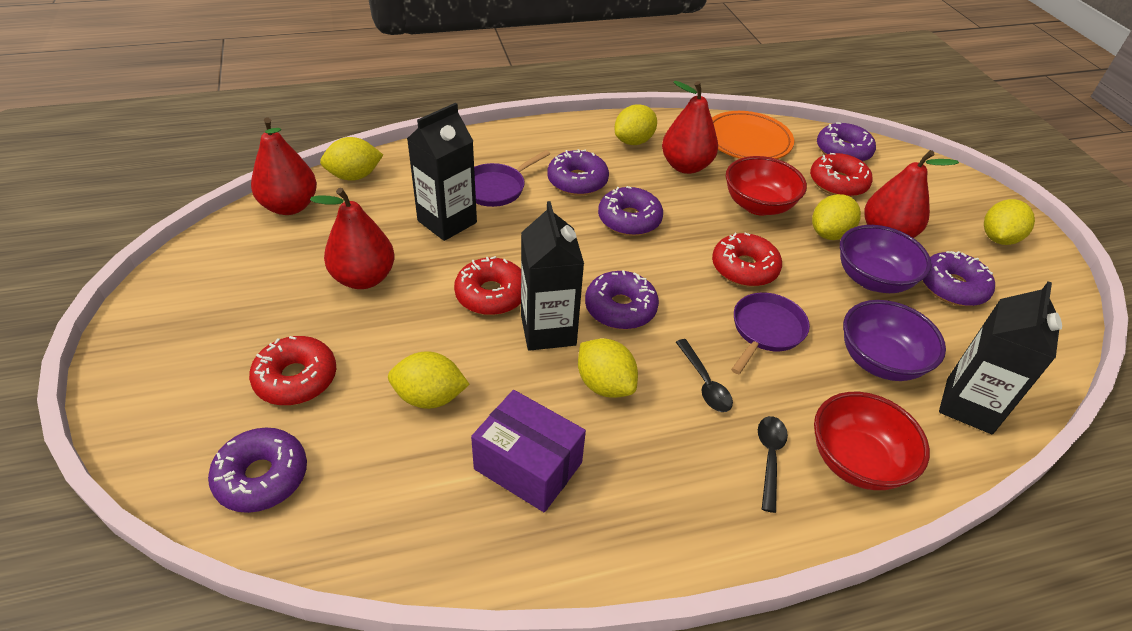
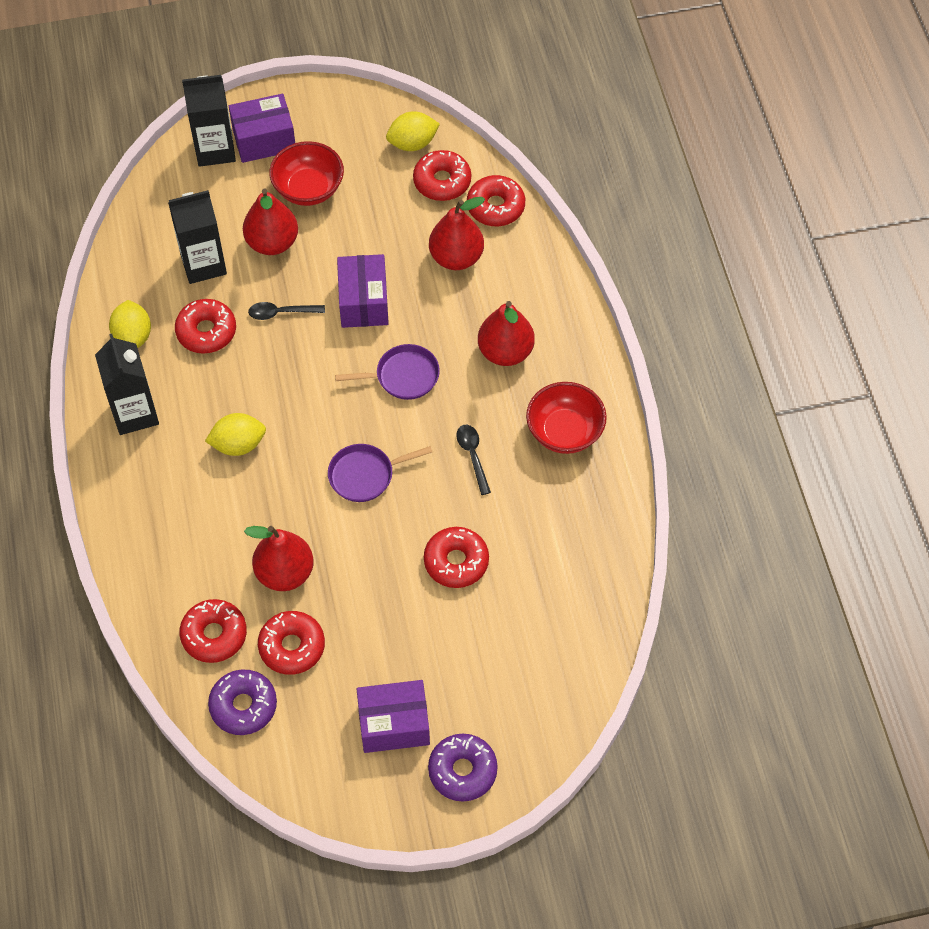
orange plate: [712,111,794,159] = 1 -> none = 0
purple bowl: [840,225,931,293] [843,300,946,381] = 2 -> none = 0
purple box: [471,390,586,512] = 1 -> [229,94,295,163] [337,254,389,328] [357,680,430,753] = 3
purple donut: [208,427,307,513] [547,149,609,196] [585,270,659,330] [598,186,663,236] [817,122,876,162] [923,251,995,306] = 6 -> [208,670,277,735] [428,734,498,802] = 2
red donut: [249,336,336,405] [454,256,521,315] [712,233,782,287] [810,153,873,197] = 4 -> [175,299,236,354] [179,599,247,663] [258,611,325,675] [413,150,471,201] [424,527,489,588] [467,175,525,226] = 6
yellow lemon: [320,137,383,181] [388,351,470,409] [578,338,638,398] [615,105,657,145] [812,194,861,240] [984,199,1035,245] = 6 -> [109,300,151,348] [205,413,266,456] [386,111,440,151] = 3

